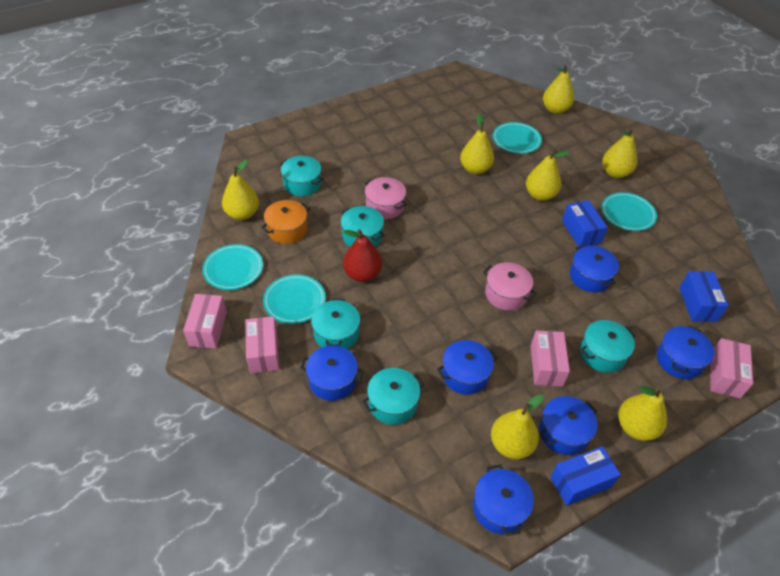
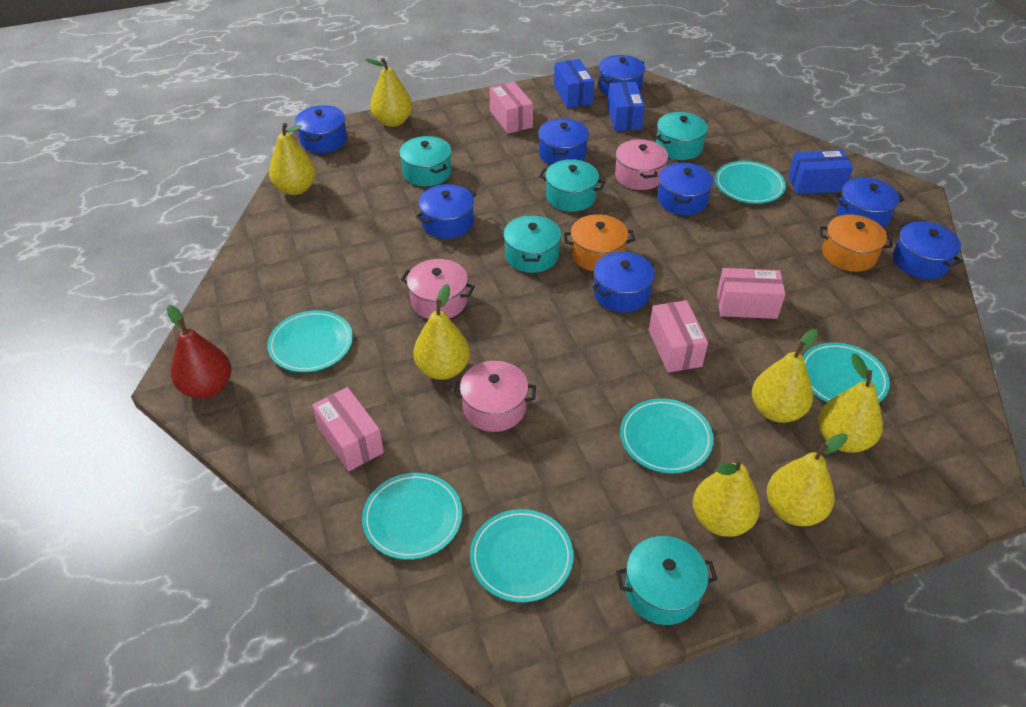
blue pot: [300,345,364,401] [437,340,498,395] [473,464,534,536] [539,396,597,455] [570,245,619,292] [657,325,715,379] = 6 -> [295,105,347,153] [416,184,476,239] [538,118,589,165] [592,252,655,312] [599,55,645,95] [658,162,714,215] [835,177,904,228] [893,221,962,279] = 8
orange pot: [261,200,310,244] = 1 -> [564,214,635,271] [820,214,893,272] = 2
pink pot: [365,177,407,219] [483,262,536,311] = 2 -> [401,259,475,319] [452,361,536,432] [615,139,668,190] = 3
turquoise plate: [202,244,263,290] [263,275,326,324] [492,122,542,154] [601,192,657,231] = 4 -> [267,310,353,372] [362,473,462,560] [470,509,574,603] [620,398,714,473] [715,161,786,204] [803,343,890,403] = 6

